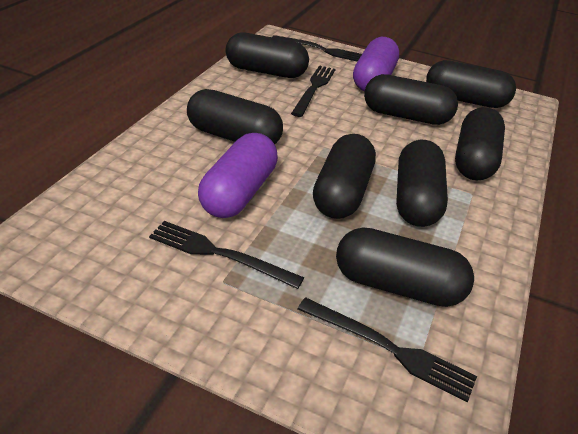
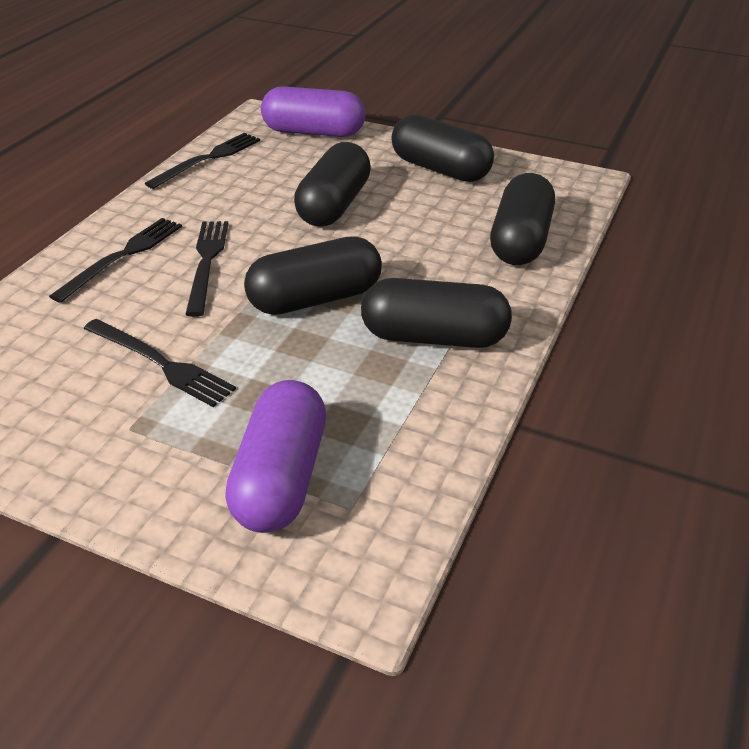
black capsule: [187,89,283,144] [226,33,309,78] [313,134,376,219] [336,227,474,307] [364,74,458,125] [396,140,448,227] [426,60,516,108] [455,107,505,180] = 8 -> [244,236,382,315] [294,142,371,226] [361,278,512,348] [391,114,494,182] [490,173,555,265] = 5

